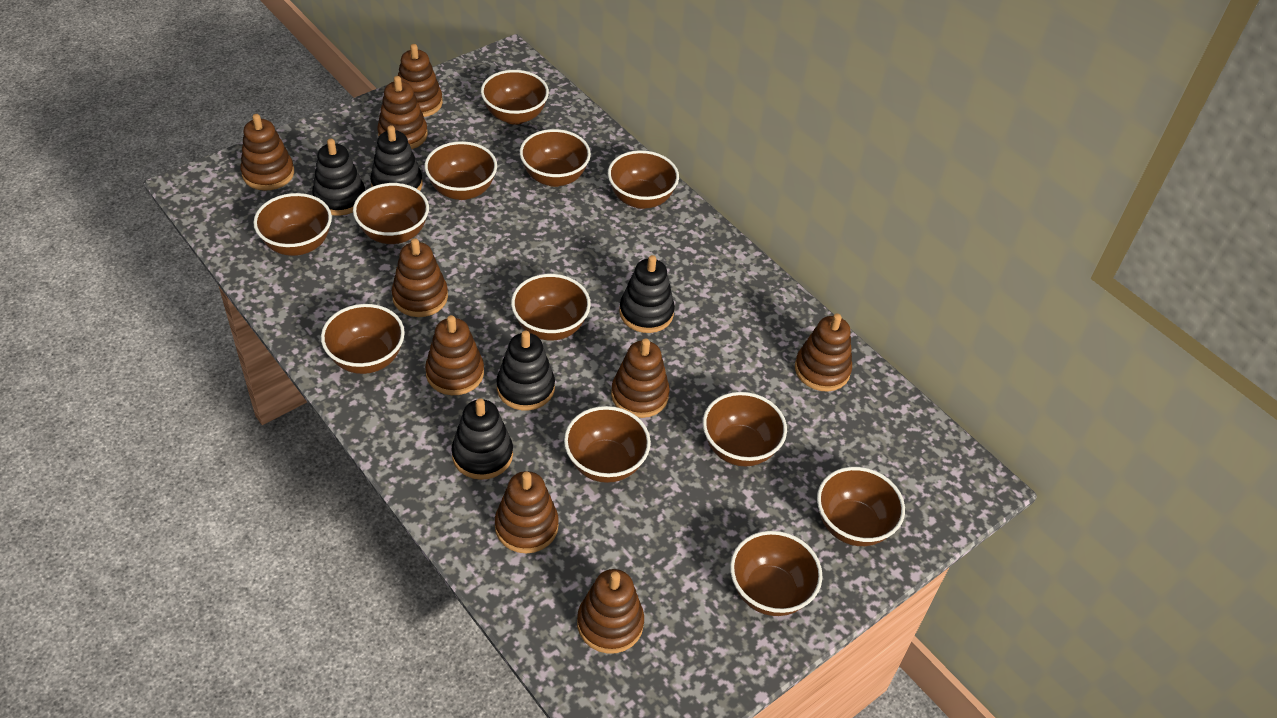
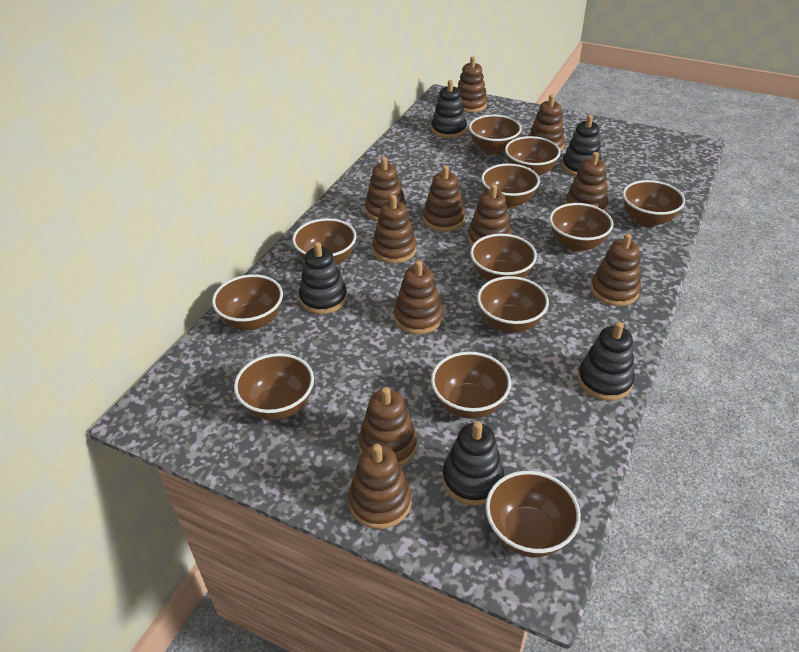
brown stacking toy: [240,114,294,191] [377,76,428,149] [392,238,448,317] [398,44,443,117] [425,315,484,395] [495,471,558,554] [577,569,644,654] [611,338,670,418] [795,314,852,391] = 9 -> [348,444,411,529] [359,387,417,467] [365,157,406,221] [372,195,417,263] [394,260,443,334] [423,165,465,232] [457,57,488,113] [468,184,512,246] [528,95,565,151] [565,152,608,211] [591,234,641,306] = 11

